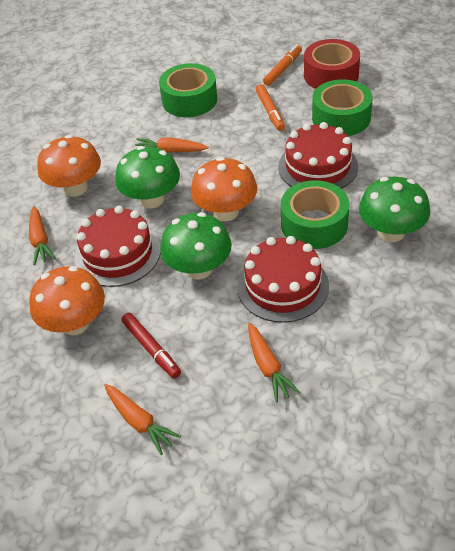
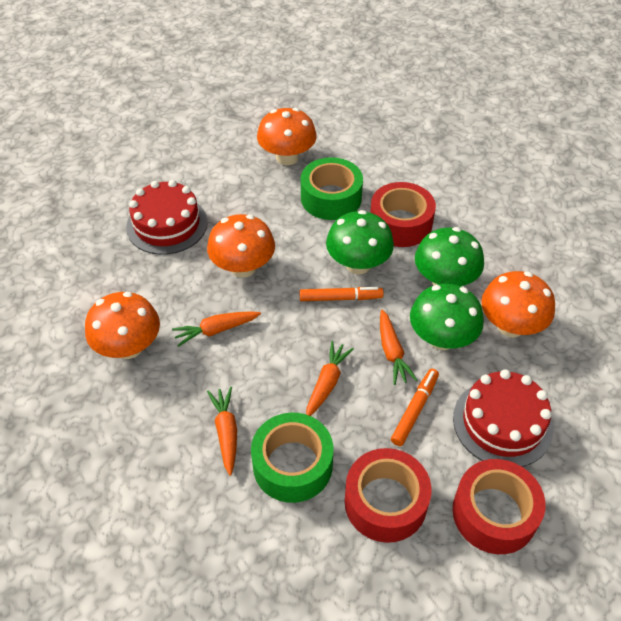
green tape: [159,63,217,117] [281,180,350,249] [312,79,373,136] = 3 -> [251,413,333,503] [301,157,363,220] = 2
orange mushroom: [29,266,105,335] [37,135,101,197] [191,157,257,221] = 3 -> [85,292,160,359] [207,214,275,278] [257,108,317,165] [481,271,555,337] = 4
red cake: [75,206,161,287] [237,236,329,323] [278,122,358,189] = 3 -> [126,180,208,255] [453,369,553,467] = 2
red marker: [121,313,181,379] = 1 -> none = 0
red tape: [304,39,360,89] = 1 -> [344,448,432,543] [370,182,436,247] [453,459,545,554] = 3

